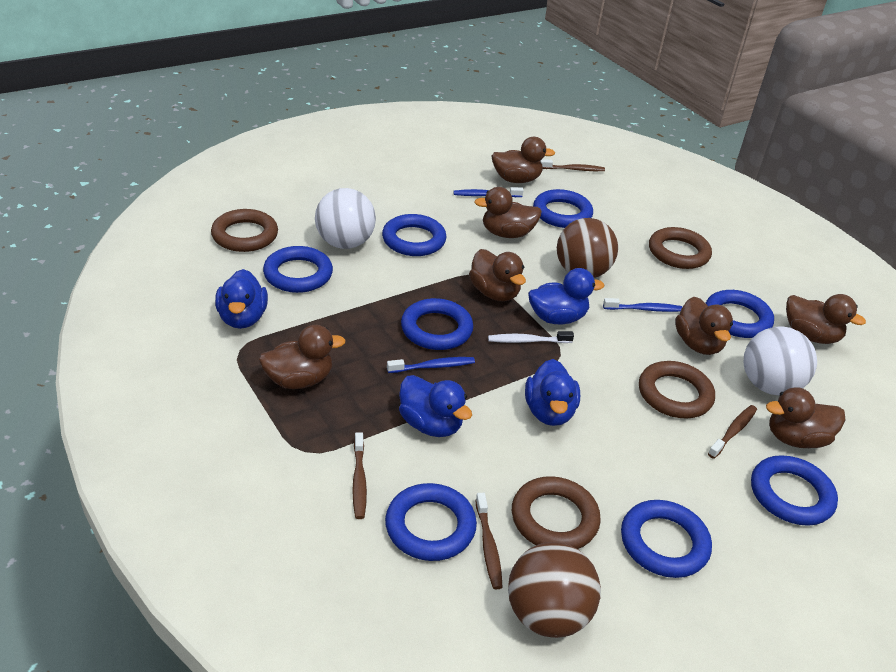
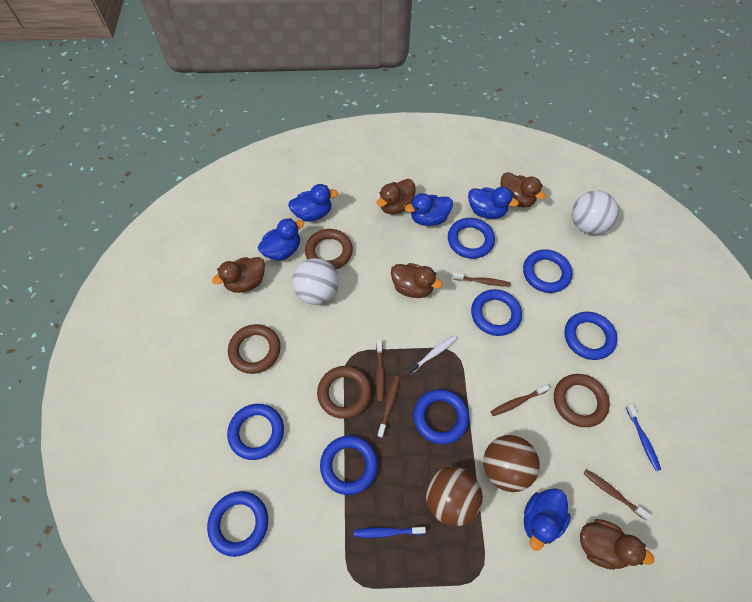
blue duck: [215,269,268,329] [399,375,472,437] [525,359,580,426] [528,268,604,324] = 4 -> [258,218,304,261] [288,184,338,222] [405,193,453,226] [468,187,519,219] [524,488,571,551] = 5
blue toothbrush: [387,357,475,373] [453,187,524,197] [603,298,682,312] = 3 -> [354,527,426,538] [626,404,661,471] = 2
brown duck: [259,325,346,389] [469,249,526,301] [474,187,542,238] [492,137,555,183] [675,297,733,355] [766,387,845,448] [786,294,866,344] = 7 -> [212,257,265,293] [377,179,415,214] [391,263,443,298] [500,172,546,207] [580,519,654,570] = 5
brown toothbrush: [352,432,367,519] [475,493,503,589] [540,159,605,171] [708,405,757,459] = 4 -> [376,340,385,402] [377,376,400,438] [453,272,511,287] [490,385,550,416] [583,469,651,520] = 5

